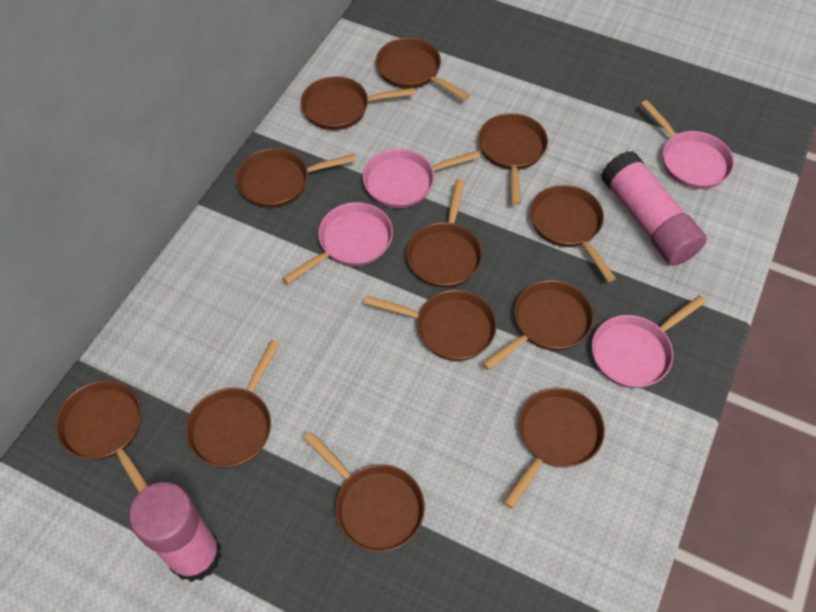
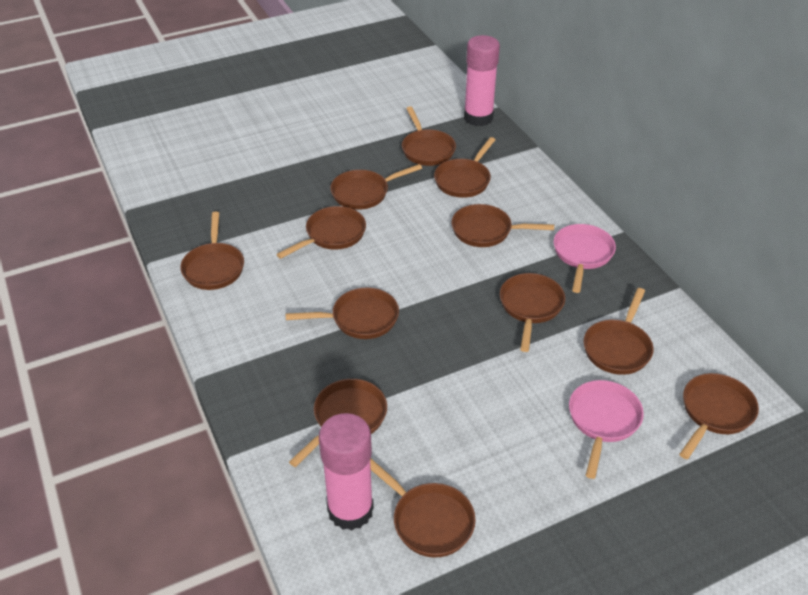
pink pan: [282,202,393,284] [363,149,481,208] [592,295,706,388] [641,100,734,189] = 4 -> [554,224,616,293] [569,380,644,479] = 2

